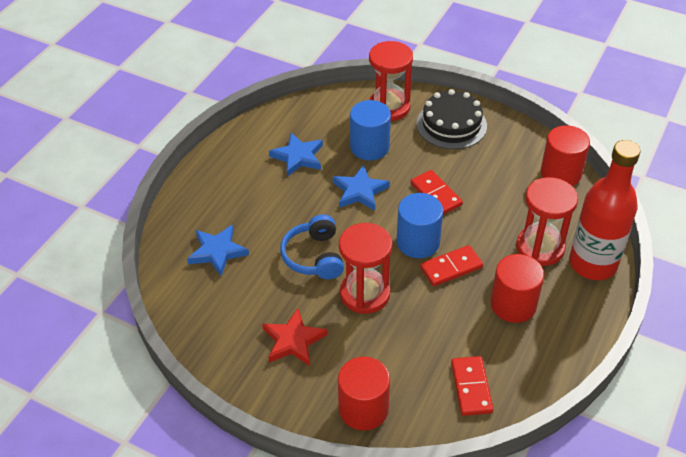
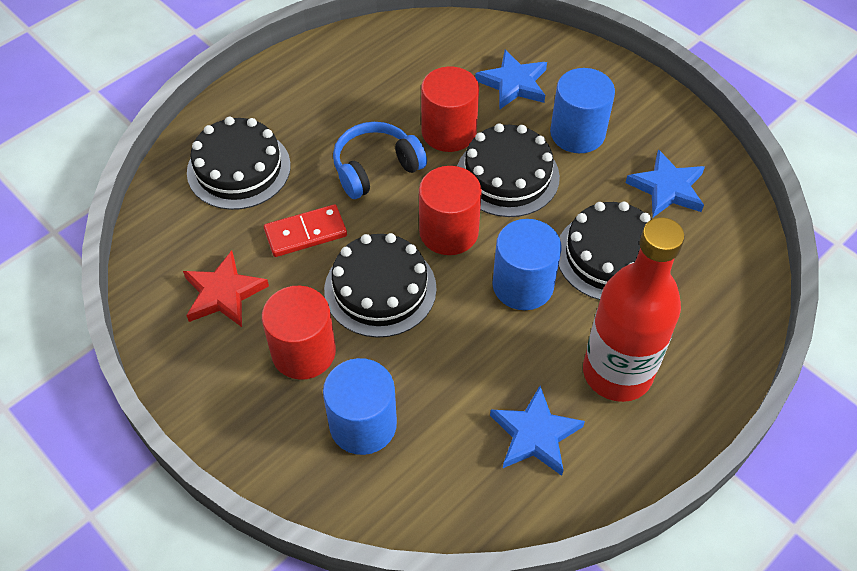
black cake: [416,89,487,149] = 1 -> [187,117,291,210] [324,233,437,338] [457,123,560,217] [559,202,652,300] = 4
blue cylinder: [350,100,391,160] [397,193,443,258] = 2 -> [323,358,397,455] [492,219,562,310] [550,68,615,153] = 3
red domino: [411,170,463,215] [420,245,483,286] [451,356,493,416] = 3 -> [264,204,347,257] = 1
red hourglass: [339,223,392,314] [369,41,413,121] [516,177,578,266] = 3 -> none = 0

